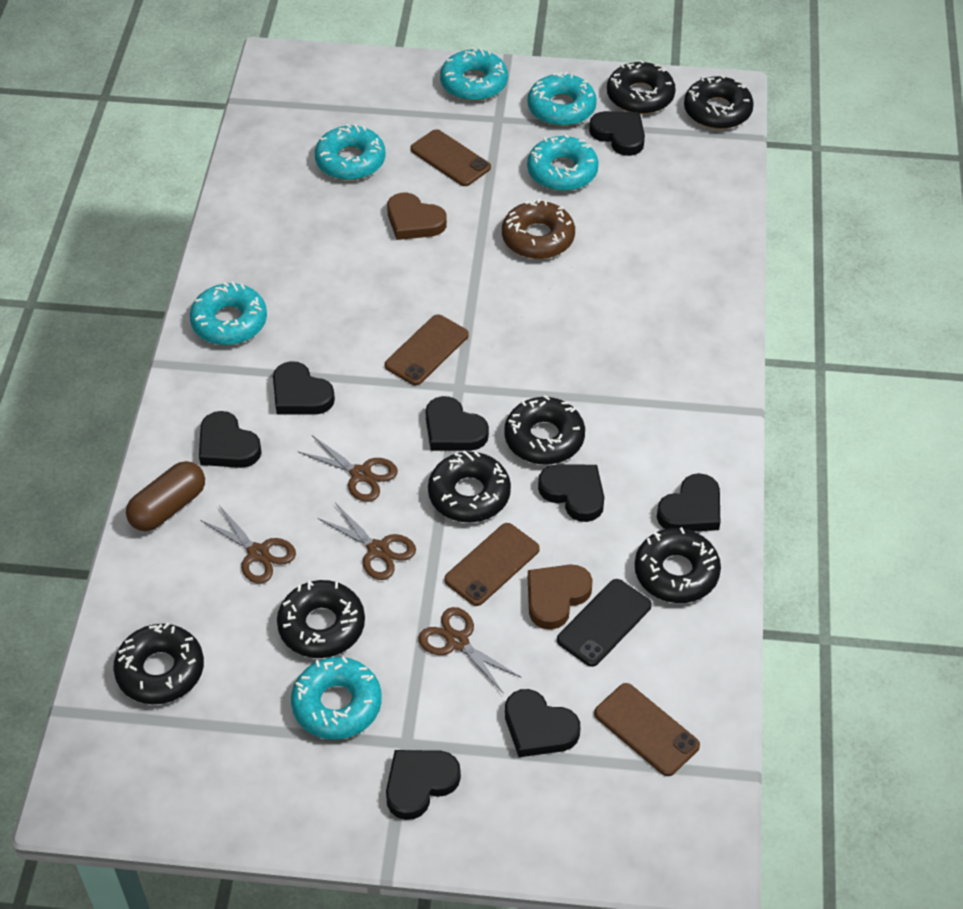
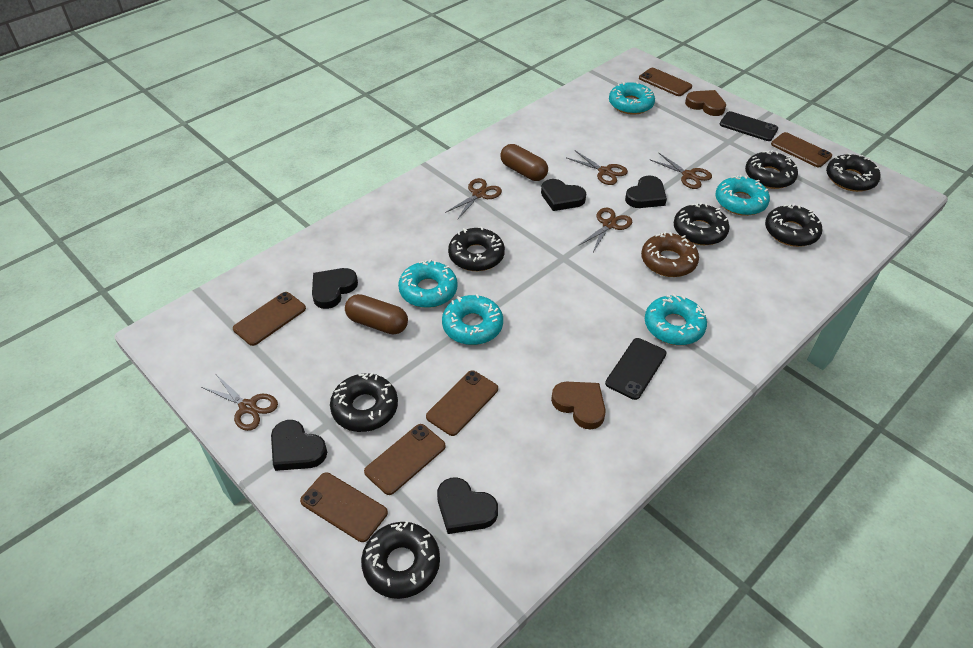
black heart: [199,411,262,468] [273,361,335,415] [386,750,461,820] [426,396,489,451] [505,689,580,757] [538,465,604,522] [589,111,645,156] [657,473,720,532] = 8 -> [271,420,327,471] [312,268,358,309] [437,477,498,534] [541,179,586,211] [625,175,667,208] = 5
black phone: [557,579,652,667] = 1 -> [605,338,667,400] [720,111,778,141] = 2
brown capsule: [126,461,205,531] = 1 -> [345,294,408,334] [500,144,548,181] = 2
brown phone: [385,314,469,385] [410,129,491,186] [444,523,540,606] [594,683,700,776] = 4 -> [233,292,306,346] [300,472,388,542] [364,424,446,495] [426,370,498,436] [639,68,692,96] [771,132,832,167] = 6
brown scissors: [200,505,296,584] [297,435,398,502] [318,503,416,580] [418,607,522,693] = 4 -> [201,374,278,431] [445,178,502,220] [567,151,628,185] [580,208,632,252] [651,152,712,189] = 5
turquoise donut: [190,281,267,345] [291,656,382,740] [315,124,386,180] [440,48,508,101] [527,134,599,191] [528,72,597,126] = 6 -> [398,259,458,308] [442,294,503,345] [609,82,655,115] [645,294,707,345] [716,175,770,216] = 5

